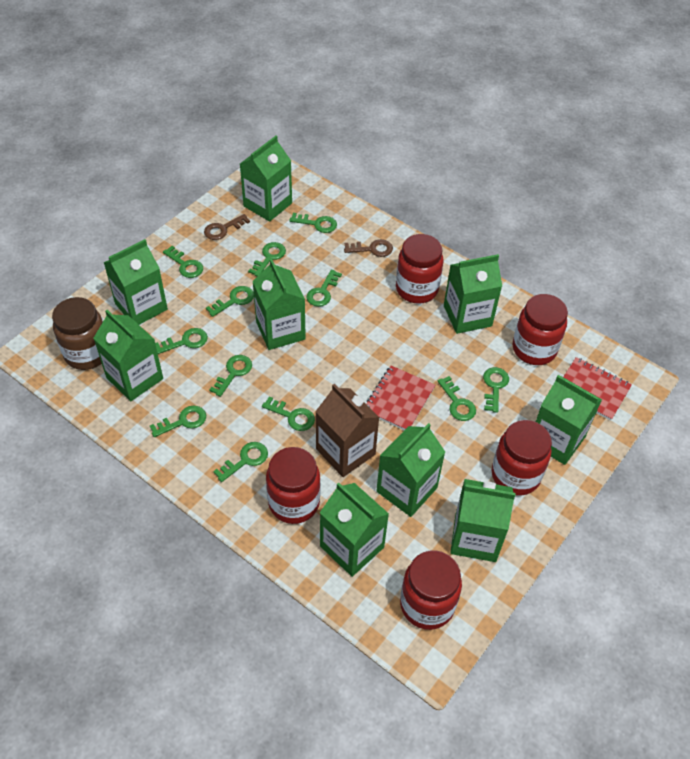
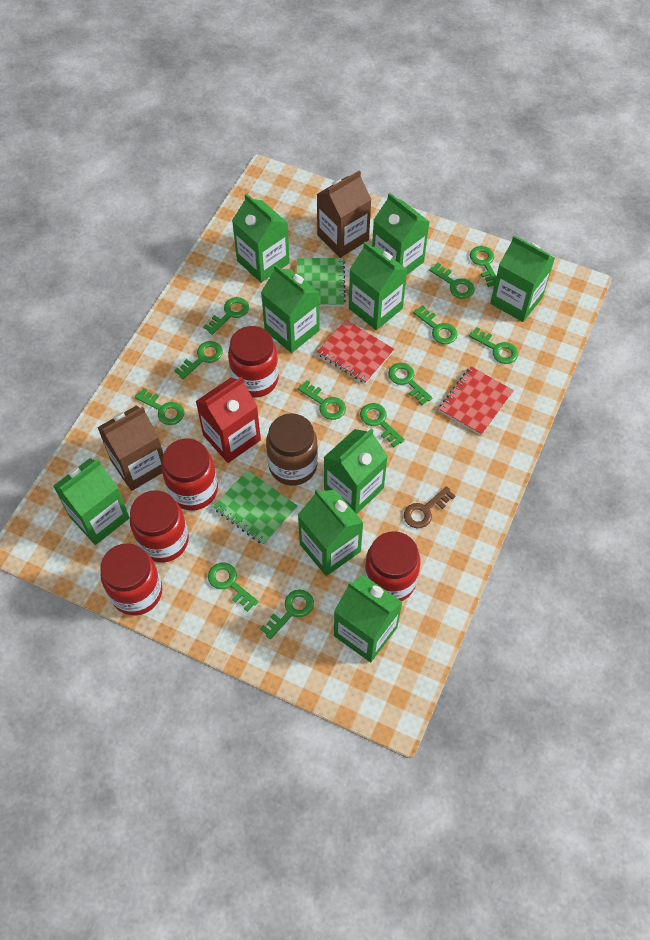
brown carton: [315,384,380,477] = 1 -> [97,406,164,491] [317,170,372,258] = 2
brown key: [204,214,250,240] [344,239,393,257] = 2 -> [404,486,456,528] = 1
green notebook: none = 0 -> [213,470,298,545] [297,258,346,307] = 2
red carton: none = 0 -> [196,377,261,463] = 1

